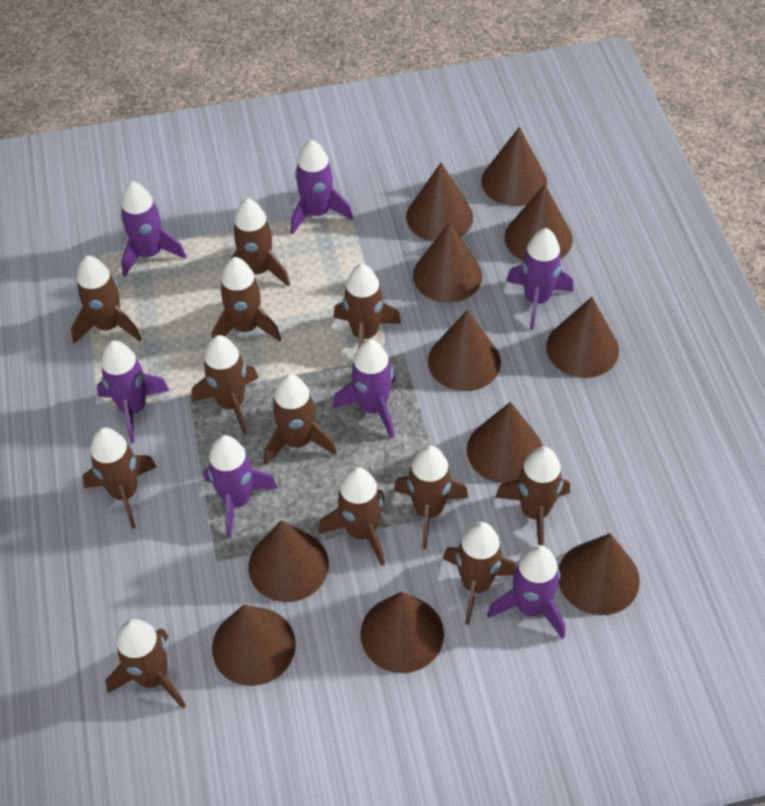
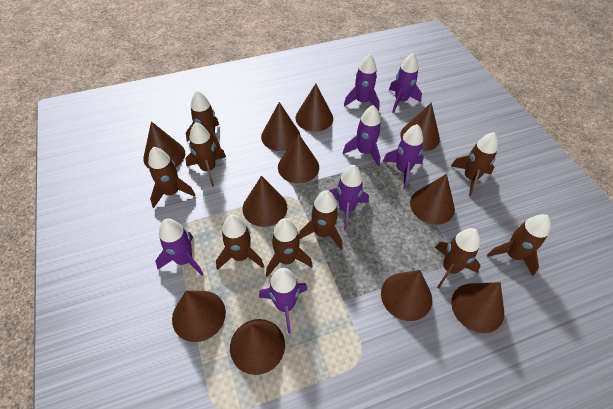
brown rocket: [71,255,142,344] [82,428,157,529] [106,619,186,708] [191,335,258,435] [212,257,281,342] [232,198,290,287] [264,374,337,465] [318,467,385,566] [333,264,401,348] [394,446,468,549] [443,522,517,625] [495,447,570,546] = 12 -> [148,147,195,208] [186,91,221,148] [186,122,226,187] [216,215,264,270] [266,218,313,277] [299,190,343,249] [435,228,480,288] [451,132,498,196] [487,214,551,277] = 9

